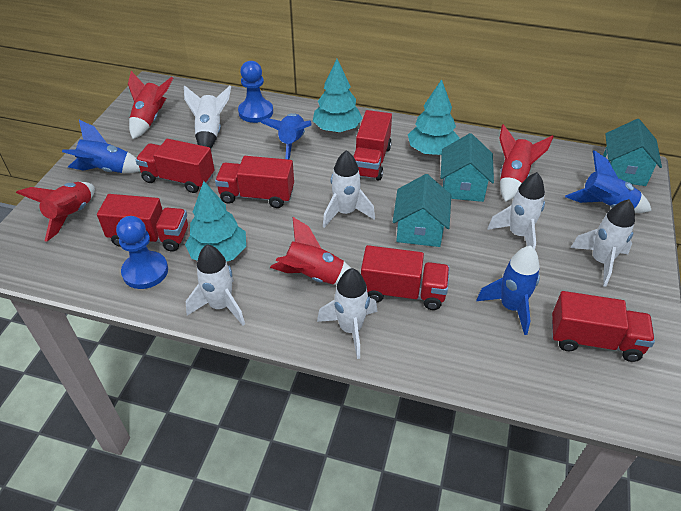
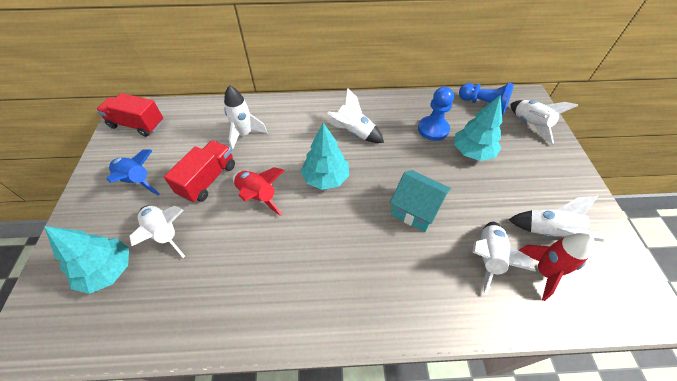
blue rocket: [62,120,140,173] [261,113,312,159] [476,246,540,335] [565,150,652,213] = 4 -> [106,149,160,195] = 1
red rocket: [16,182,95,242] [128,71,173,139] [270,217,351,285] [499,124,554,202] = 4 -> [233,167,285,216] [519,233,595,301] = 2
red truck: [97,194,188,252] [135,139,215,193] [215,156,294,208] [353,110,392,180] [361,245,450,310] [552,291,655,362] = 6 -> [96,93,163,137] [164,140,235,203] = 2
turquoise house: [393,174,451,247] [441,133,494,202] [603,119,662,186] = 3 -> [390,170,451,232] = 1

